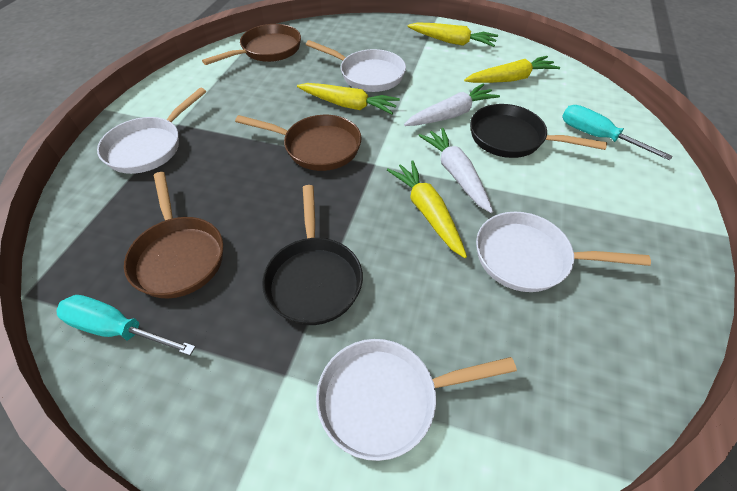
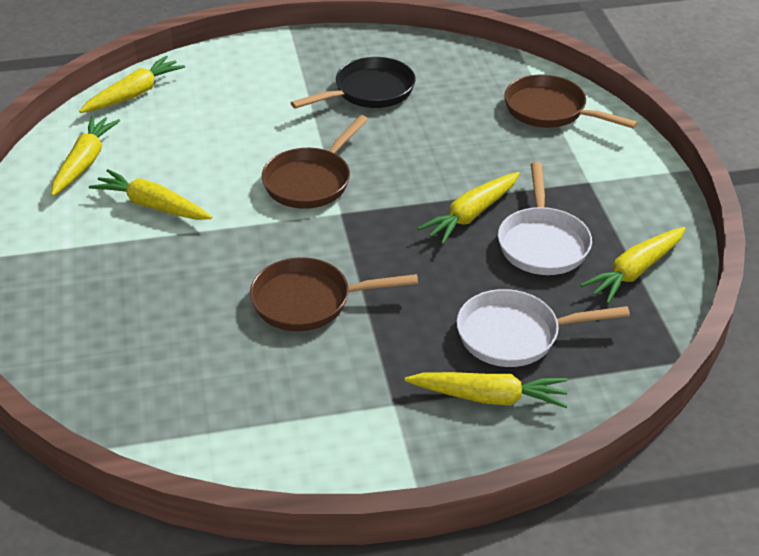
black pan: [262,185,363,325] [470,104,607,158] = 2 -> [290,57,416,109] = 1
turquoise screwdriver: [56,295,196,355] [562,105,673,160] = 2 -> none = 0
white carrot: [404,84,500,126] [418,128,493,213] = 2 -> none = 0
white pan: [97,88,206,174] [306,40,406,92] [316,339,517,461] [476,212,651,292] = 4 -> [457,289,630,367] [498,162,592,275] = 2
yellow carrot: [297,83,400,114] [387,160,467,258] [407,22,498,47] [464,56,560,83] = 4 -> [51,116,120,196] [79,56,185,113] [89,169,212,220] [405,372,568,408] [417,172,520,244] [580,227,686,304] = 6

